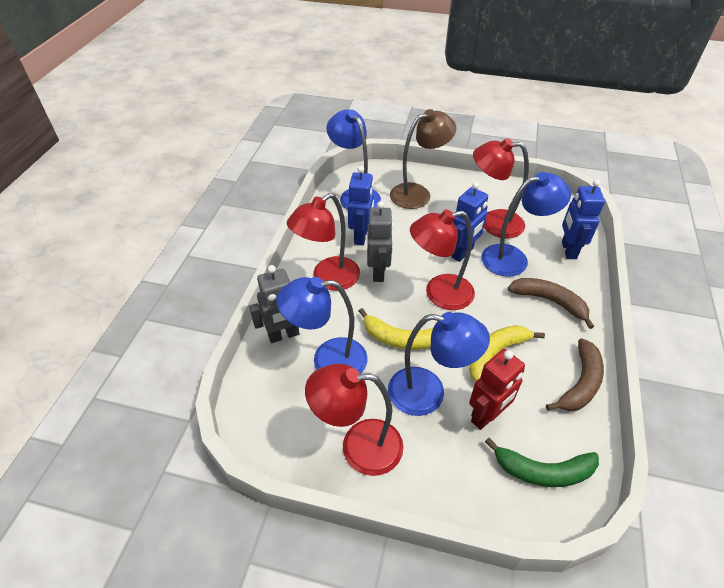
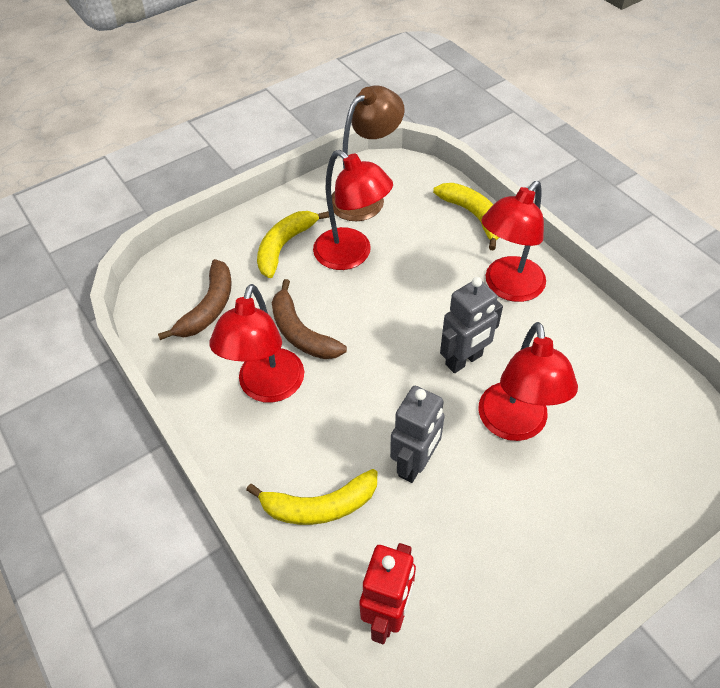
blue lamp: [276,277,368,374] [326,109,381,210] [388,312,490,416] [481,172,571,277] = 4 -> none = 0
blue robot: [348,166,374,245] [451,182,488,262] [562,179,605,259] = 3 -> none = 0
green banana: [485,438,599,487] = 1 -> none = 0
yellow banana: [359,308,433,350] [469,325,545,382] = 2 -> [246,469,377,525] [257,211,330,278] [433,183,500,251] = 3

